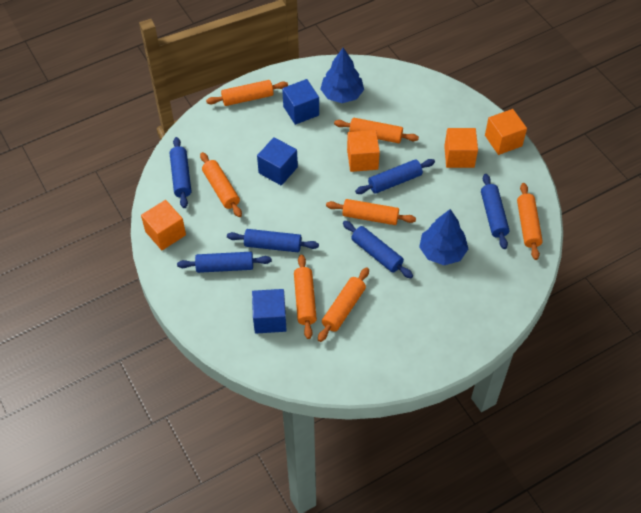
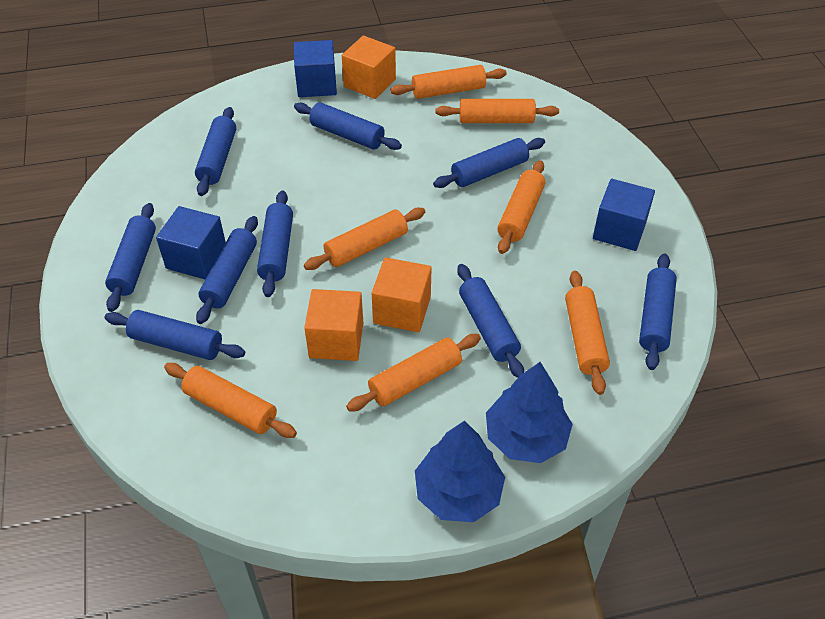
blue rolling pin: [170,137,191,208] [177,252,272,273] [227,229,319,252] [343,221,413,278] [355,159,435,194] [481,174,509,249] = 6 -> [105,203,156,312] [105,310,245,360] [195,107,236,196] [196,216,258,324] [257,190,293,297] [294,102,402,150] [433,138,545,188] [457,264,524,378] [639,254,677,370] = 9
orange cube: [141,200,186,250] [347,130,380,172] [444,128,478,168] [485,109,527,155] = 4 -> [304,289,363,361] [342,35,396,99] [372,257,432,332] = 3

